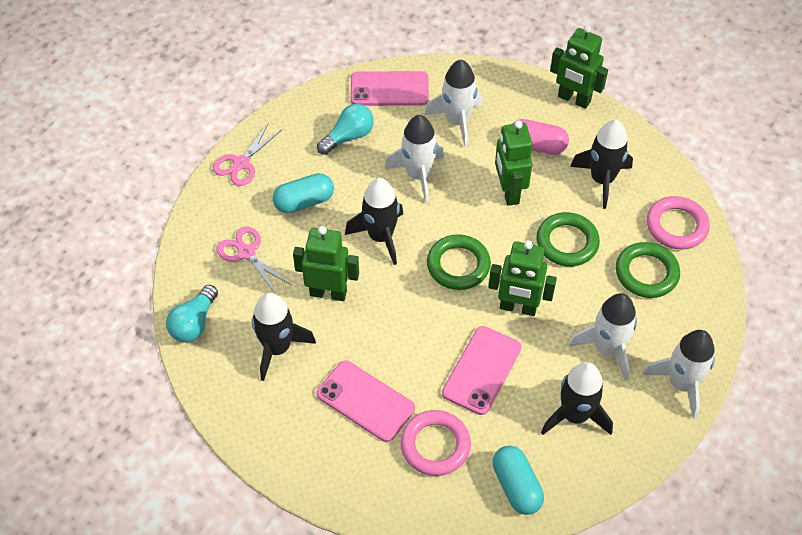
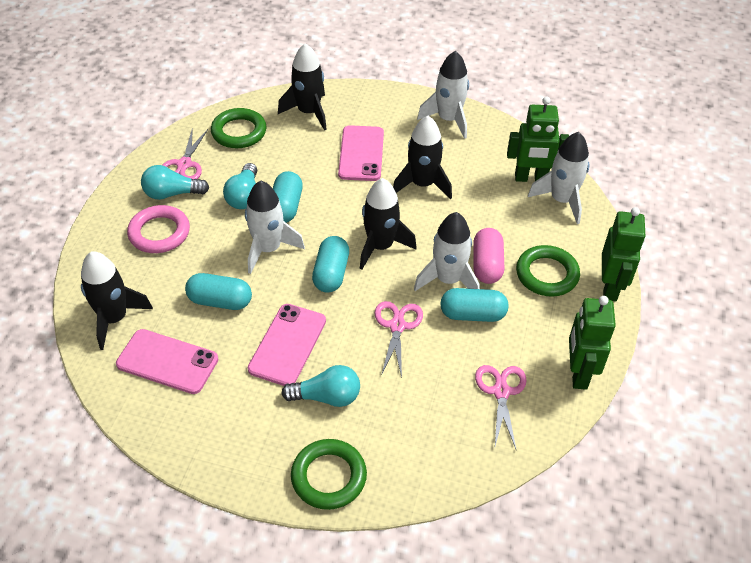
green robot: [293,226,359,301] [488,240,557,316] [495,120,532,206] [550,25,608,109] = 4 -> [507,97,569,182] [569,296,616,390] [602,207,646,301] = 3
pink ring: [400,410,471,476] [647,196,710,250] = 2 -> [127,205,190,253] = 1
pink scissors: [213,122,282,186] [216,226,291,294] = 2 -> [163,127,208,179] [375,301,423,378] [475,365,527,449] = 3
turquoise capsule: [273,173,334,213] [493,446,544,515] = 2 -> [185,273,252,310] [273,171,303,223] [312,236,349,293] [440,288,509,322] = 4
turquoise light bulb: [166,285,218,342] [317,104,374,155] = 2 -> [141,165,209,200] [223,163,257,209] [281,365,360,407] = 3

